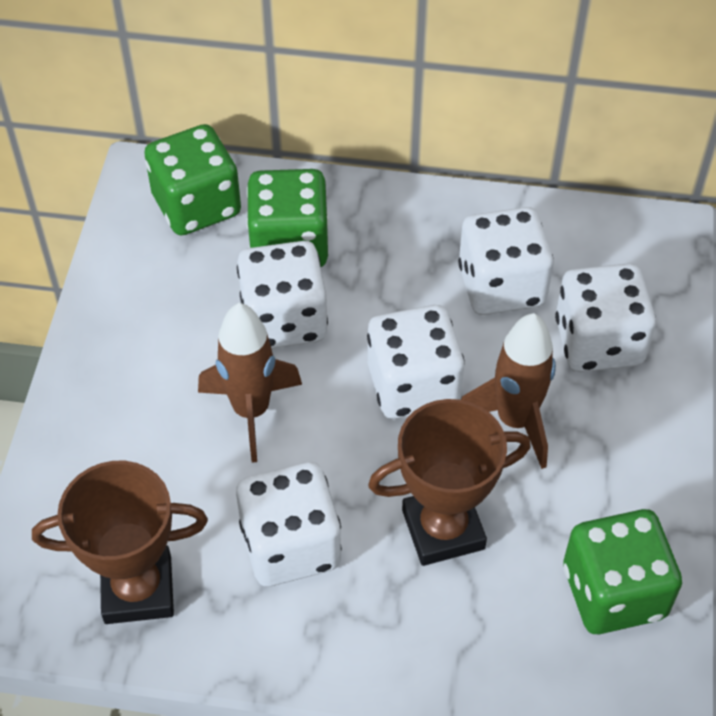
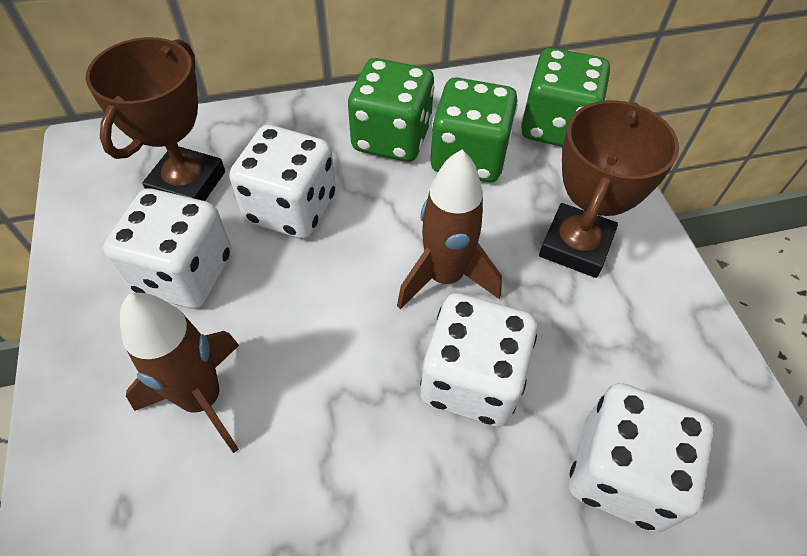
white dice: [236,462,342,586] [237,241,328,349] [367,305,465,419] [458,207,554,315] [555,263,656,372] = 5 -> [103,189,232,309] [229,125,336,239] [420,293,537,426] [569,383,713,532] = 4

